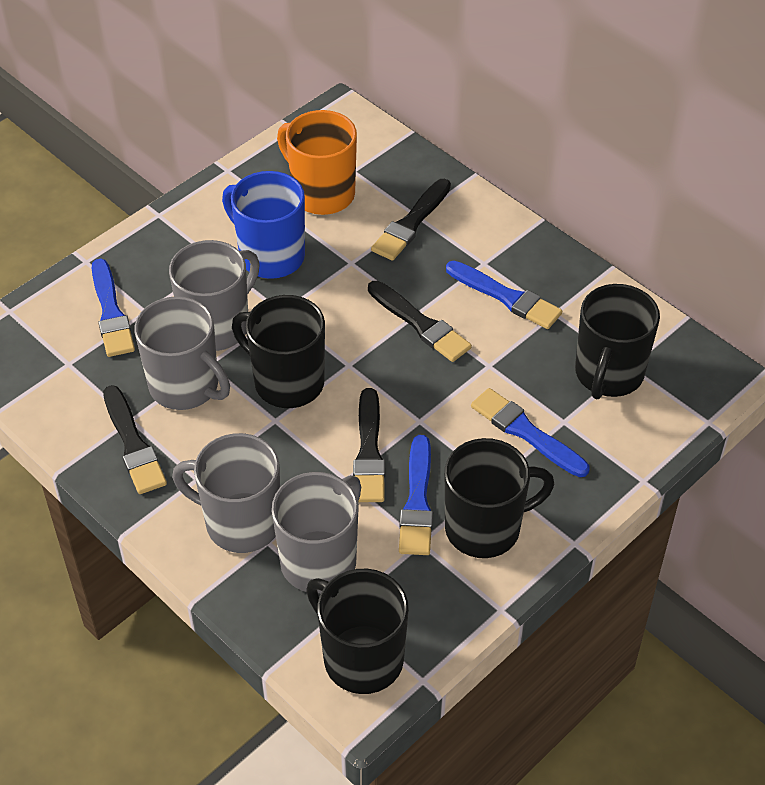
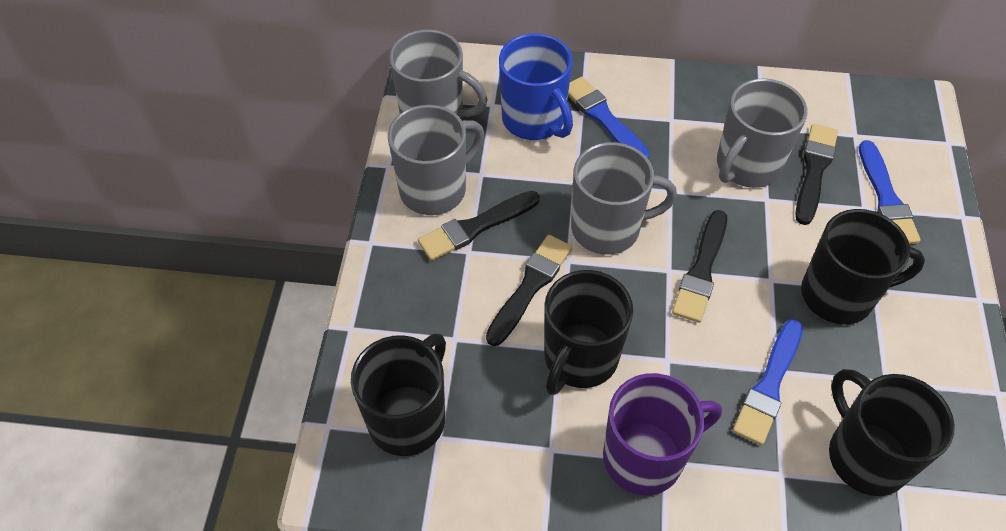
blue brush: [91,259,135,357] [399,435,433,555] [446,261,562,329] [471,388,589,477] = 4 -> [568,77,650,159] [733,319,803,445] [859,140,921,244] = 3
orange mug: [277,110,357,215] = 1 -> none = 0
purple mug: none = 0 -> [603,373,722,495] = 1

